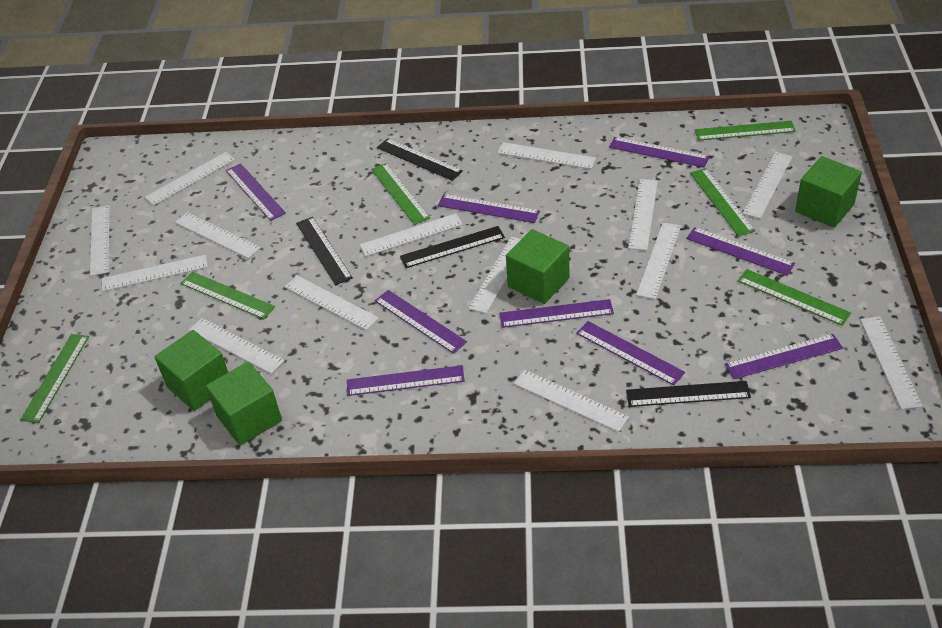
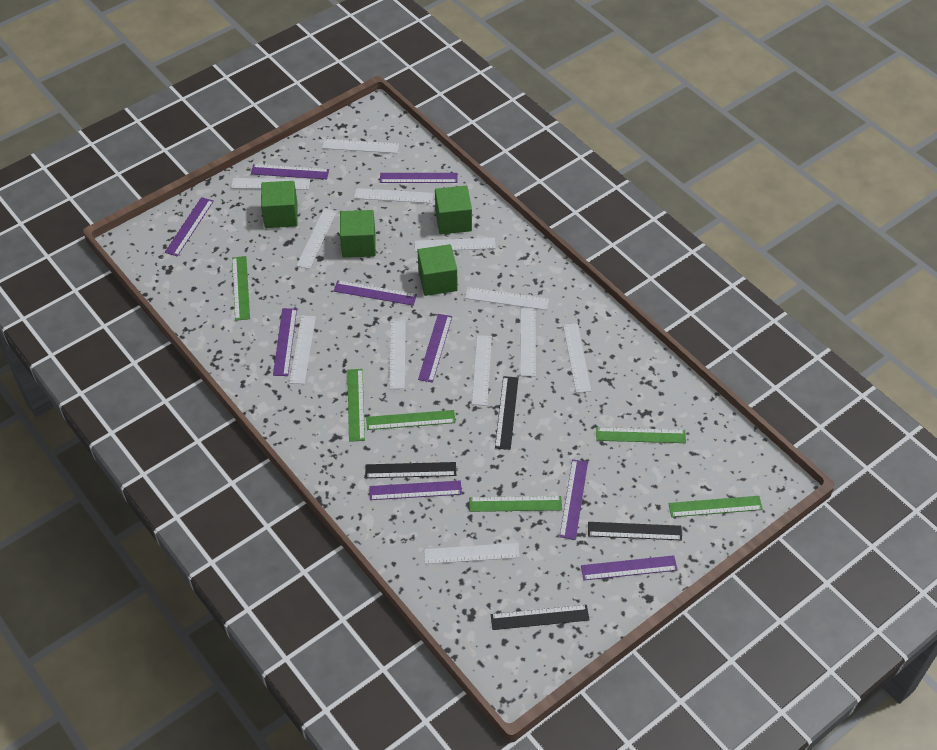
white ruler: [90,205,110,276] [102,254,208,291] [145,152,235,206] [175,212,261,259] [189,318,285,374] [285,276,379,330] [360,213,463,257] [468,237,521,314] [497,142,596,169] [514,370,629,432] [628,179,658,250] [636,222,681,299] [743,152,793,219] [860,316,923,410] = 14 -> [231,178,310,190] [289,316,316,384] [296,208,337,269] [322,139,399,153] [354,188,433,203] [389,321,406,389] [415,238,496,252] [424,543,520,564] [465,287,549,310] [472,335,492,406] [520,308,536,376] [563,323,591,393] = 12

